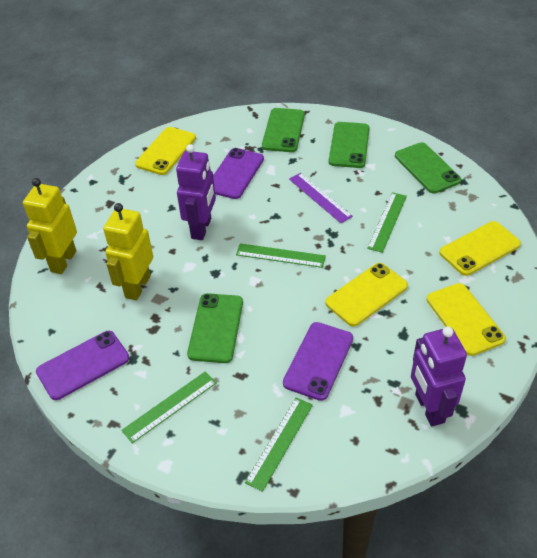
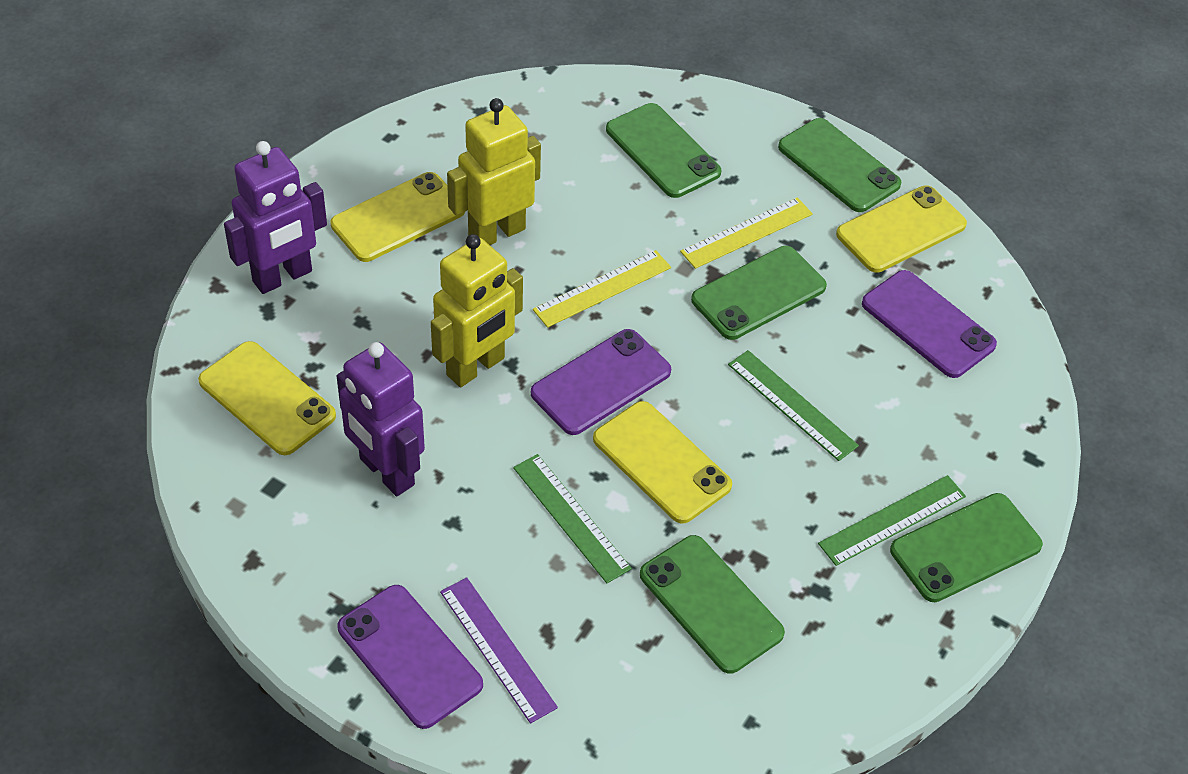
green phone: [187,293,243,363] [262,108,305,152] [329,122,370,168] [395,142,461,193] = 4 -> [606,103,721,198] [640,535,785,674] [691,246,827,340] [778,118,901,212] [890,493,1043,602] = 5
green ruler: [121,371,217,443] [236,243,326,268] [245,397,313,492] [367,192,407,253] = 4 -> [513,454,632,583] [728,350,859,461] [818,475,966,566] = 3
yellow ruler: none = 0 -> [533,250,671,328] [680,198,813,269] = 2

